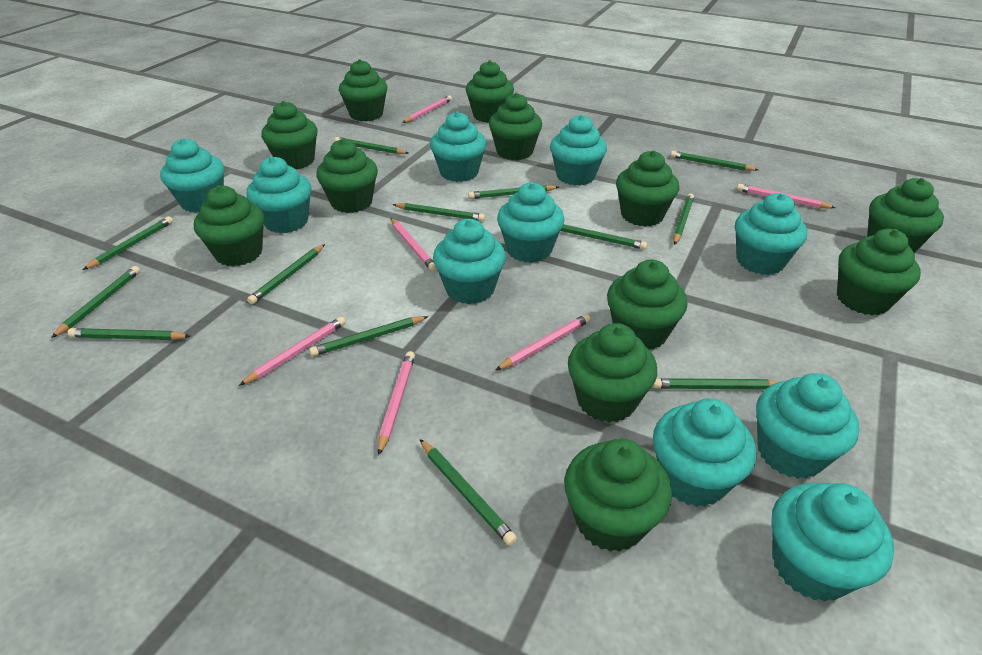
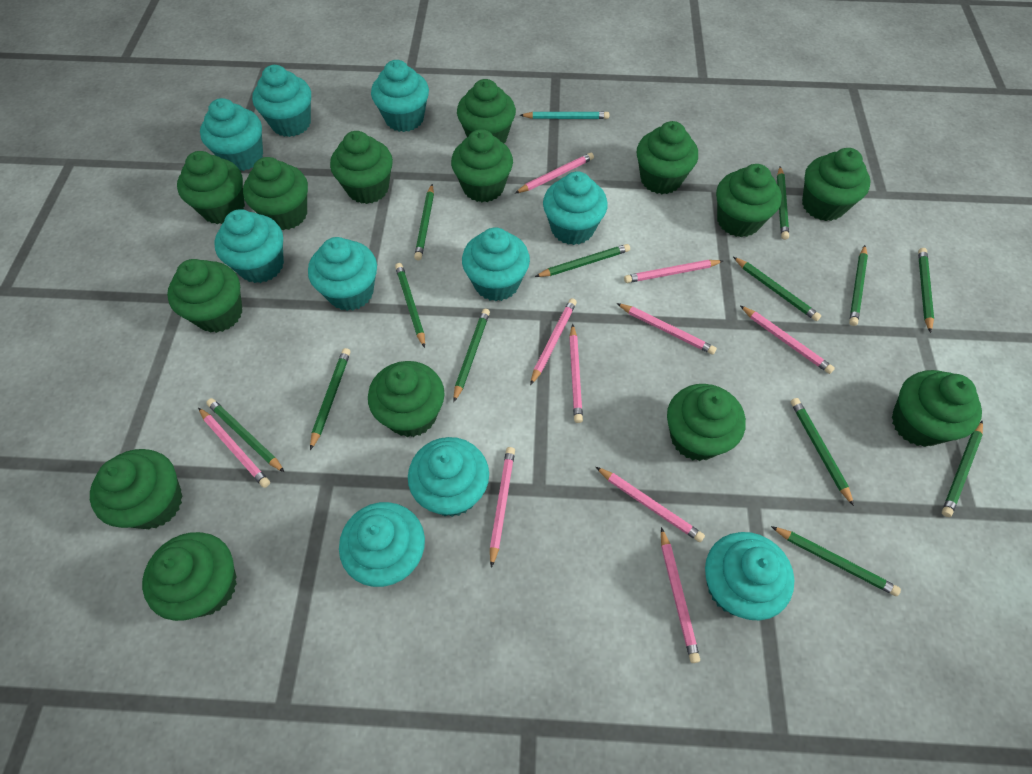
green cupcake: [194,186,264,267] [261,101,317,169] [316,139,378,213] [339,59,387,121] [466,60,514,123] [489,93,542,160] [564,439,672,552] [568,323,657,423] [607,260,687,350] [616,150,679,227] [837,229,921,315] [867,178,944,254] = 12 -> [90,449,183,529] [142,532,237,621] [167,259,242,333] [177,151,245,224] [243,157,308,230] [330,131,393,204] [368,361,444,437] [451,129,513,202] [457,79,516,143] [637,121,698,194] [667,384,746,461] [716,164,782,237] [802,148,871,221] [892,370,982,447] = 14
pink pencil: [239,316,346,386] [378,351,415,456] [391,218,437,271] [402,95,452,123] [496,314,591,370] [737,184,836,208] = 6 -> [198,407,270,488] [490,447,515,568] [515,153,594,193] [530,298,577,385] [569,324,583,423] [596,467,705,542] [617,303,717,355] [624,260,723,283] [661,527,700,663] [740,306,835,374] = 10
turquoise pencil: none = 0 -> [520,112,609,119] = 1

